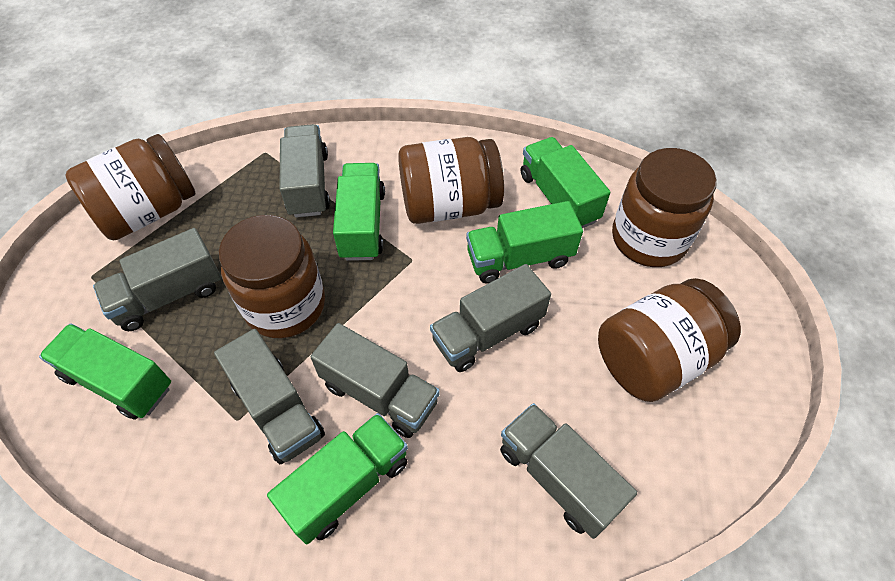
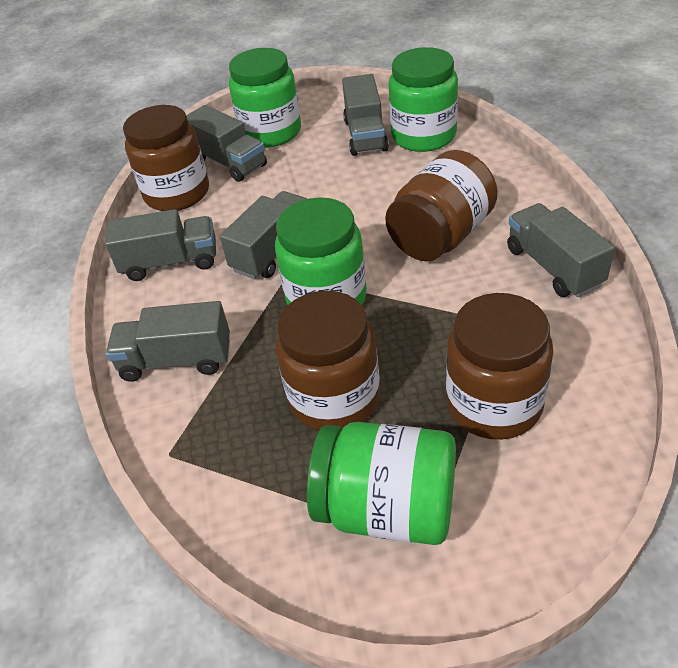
brown jar: [65,134,196,240] [219,215,325,338] [398,137,504,224] [598,278,741,402] [612,148,717,267] = 5 -> [123,105,209,211] [276,291,380,431] [385,150,498,261] [446,293,554,440] = 4
green jar: none = 0 -> [229,48,301,147] [275,197,367,305] [307,422,456,545] [389,47,458,152] = 4
green truck: [39,323,171,420] [267,413,408,544] [333,163,385,261] [466,201,583,283] [521,137,610,228] = 5 -> none = 0

